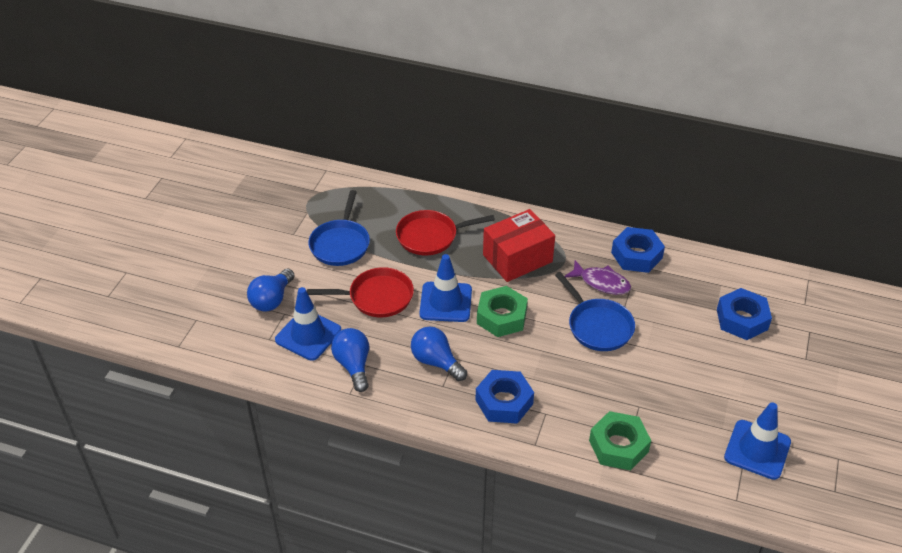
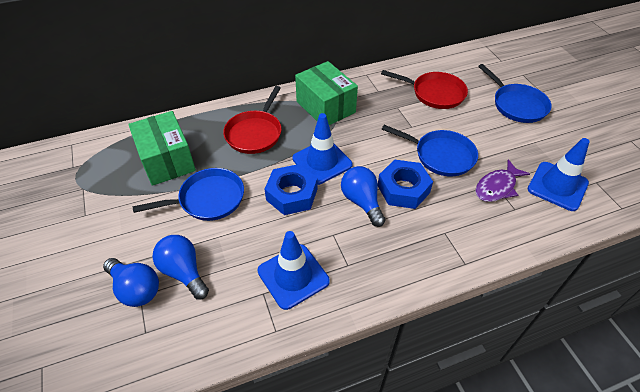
blue nut: [476,370,534,424] [611,227,665,273] [717,288,772,340] = 3 -> [265,164,317,215] [378,160,433,209] = 2
blue pan: [308,190,370,266] [555,272,635,351] = 2 -> [133,168,244,221] [382,125,478,176] [478,64,552,123] = 3
green box: none = 0 -> [128,111,196,186] [295,61,358,125] = 2
green nut: [477,286,528,337] [589,411,651,470] = 2 -> none = 0
red box: [483,209,555,282] = 1 -> none = 0

